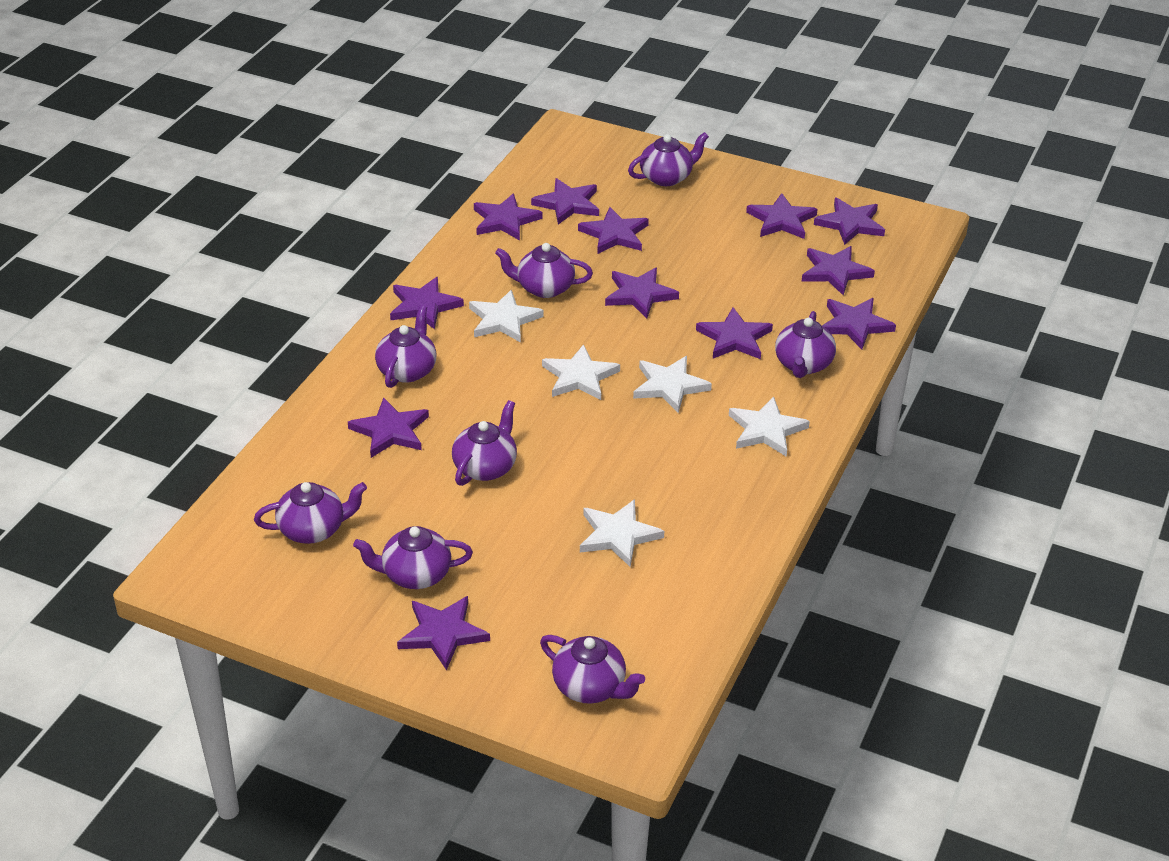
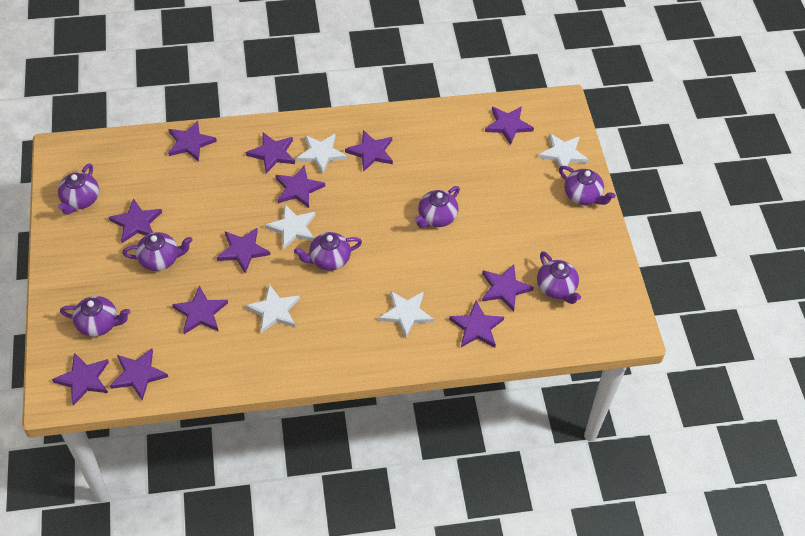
purple teapot: [254,482,367,544] [353,526,473,589] [375,306,437,388] [452,400,517,486] [495,243,593,298] [540,635,645,704] [628,132,709,186] [775,311,836,378] = 8 -> [58,163,99,215] [60,296,130,337] [122,232,193,271] [294,232,362,271] [414,186,460,228] [537,251,581,304] [559,166,616,205] = 7

